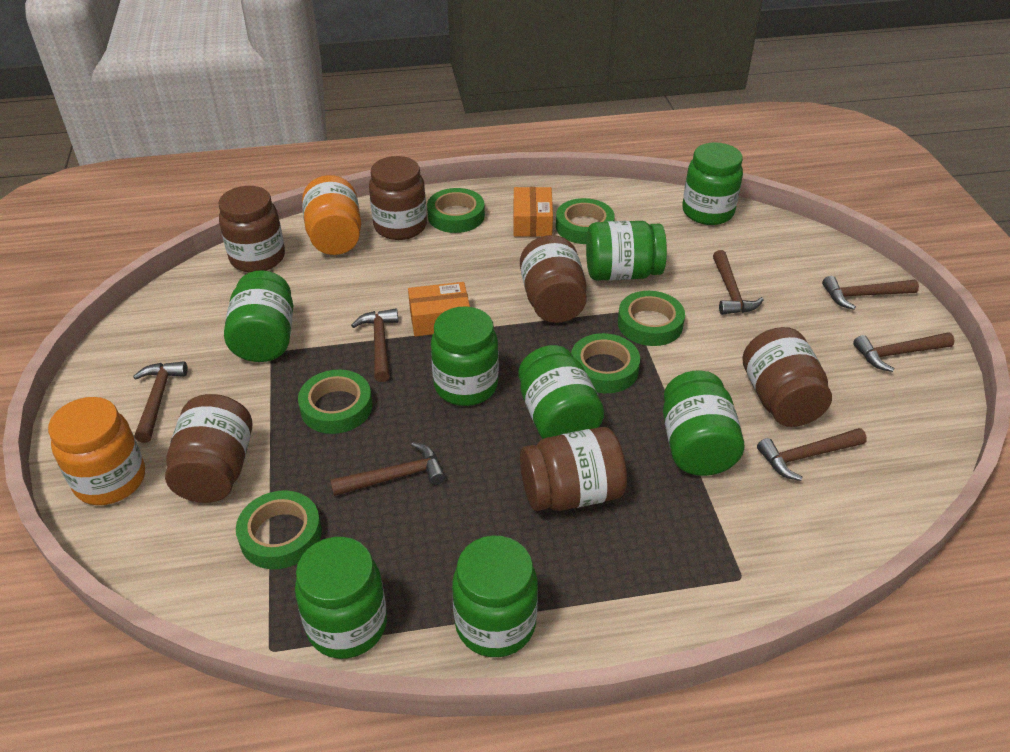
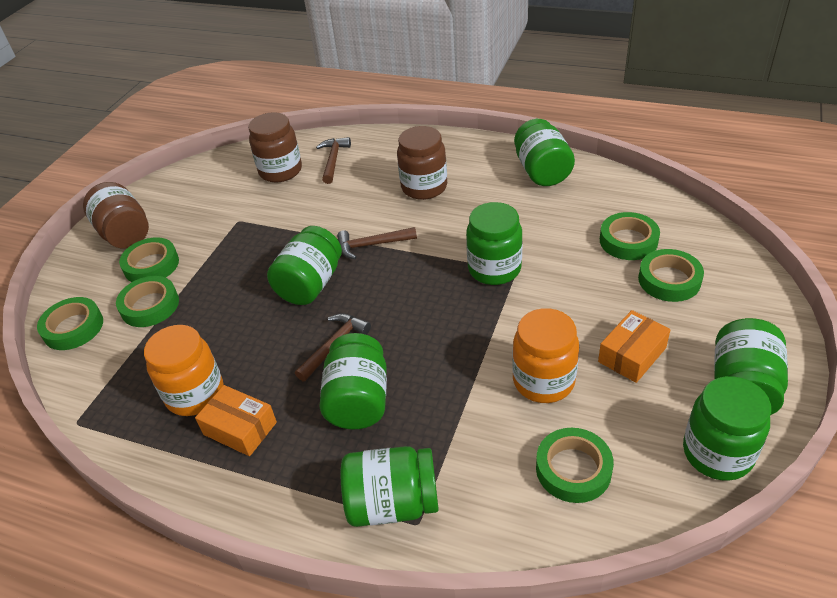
brown hammer: [133,361,188,443] [330,442,446,496] [351,309,398,382] [713,250,764,315] [757,428,867,481] [822,276,919,310] [853,332,955,372] = 7 -> [295,314,371,381] [316,137,351,184] [337,227,417,259] = 3
brown jar: [165,394,253,503] [219,186,285,273] [369,156,427,240] [520,235,587,323] [520,427,627,511] [742,327,832,427] = 6 -> [83,182,149,249] [248,112,302,182] [397,126,447,200] = 3
green jar: [224,270,293,362] [295,537,387,659] [431,306,499,406] [452,536,538,657] [518,345,604,439] [586,221,667,281] [663,370,744,476] [682,142,743,225] = 8 -> [267,226,342,305] [319,333,387,429] [341,446,439,527] [466,202,522,285] [514,119,575,186] [683,376,772,481] [714,318,788,415] = 7

